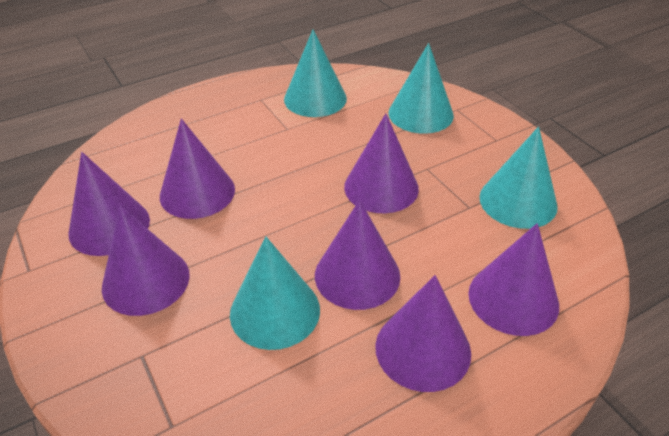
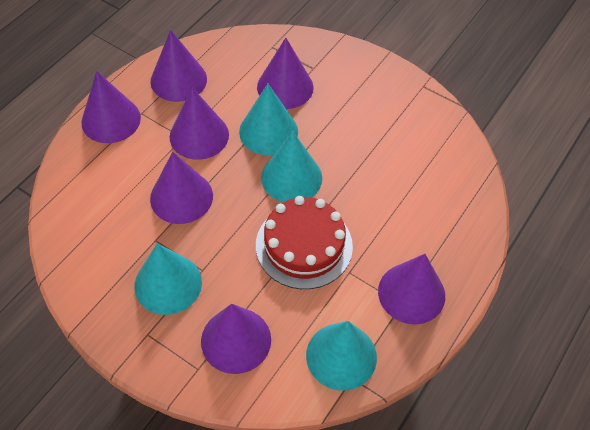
red cake: none = 0 -> [256,196,353,289] = 1

